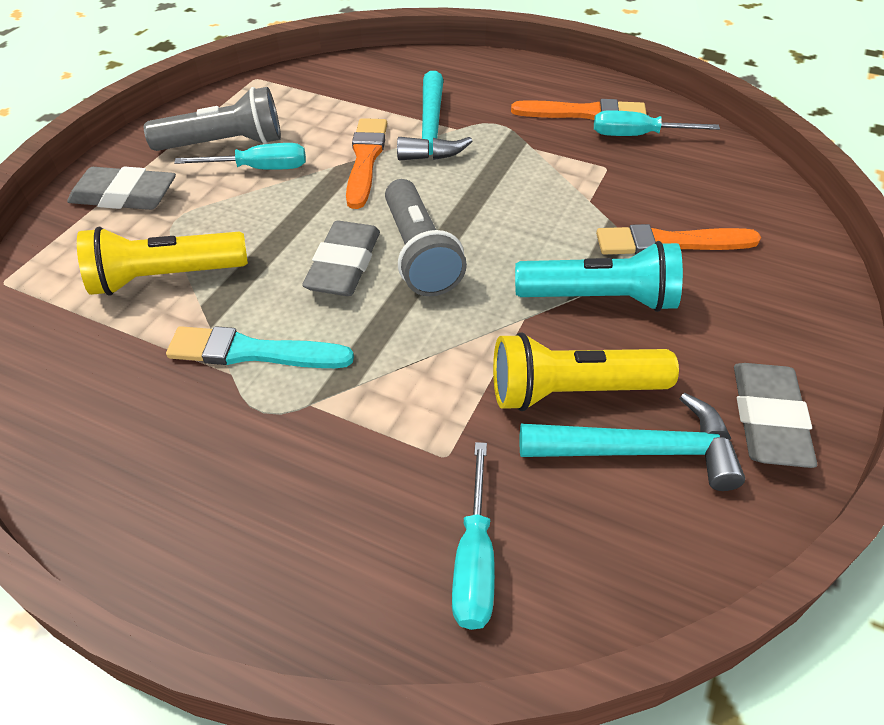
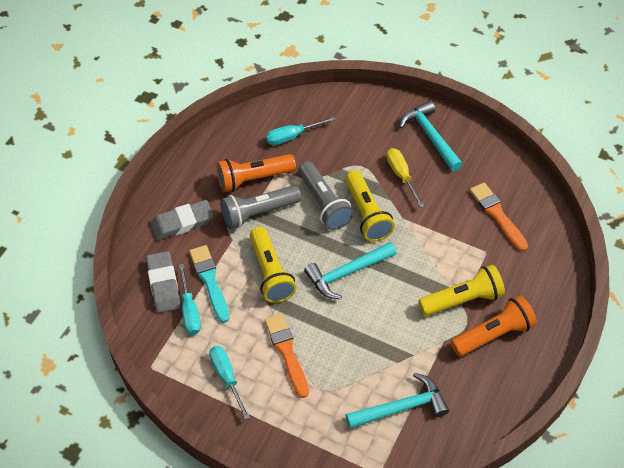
grey eraser: [67,166,176,210] [302,221,380,296] [734,363,817,468] = 3 -> [146,251,181,313] [151,200,213,240] = 2
orange brush: [346,118,387,209] [511,99,647,120] [596,224,761,255] = 3 -> [265,314,309,398] [470,183,528,252] = 2
orange flashlight: none = 0 -> [217,154,296,192] [451,296,537,356] = 2
turquoise flashlight: [515,241,683,312] = 1 -> none = 0
turquoise hammer: [397,71,472,161] [519,392,745,491] = 2 -> [304,242,397,299] [346,373,449,429] [399,101,462,171] = 3
yellow flashlight: [77,227,248,296] [493,332,679,411] = 2 -> [250,227,296,303] [345,170,395,242] [419,265,505,316] = 3
yellow screwdriver: none = 0 -> [387,148,424,208] = 1

